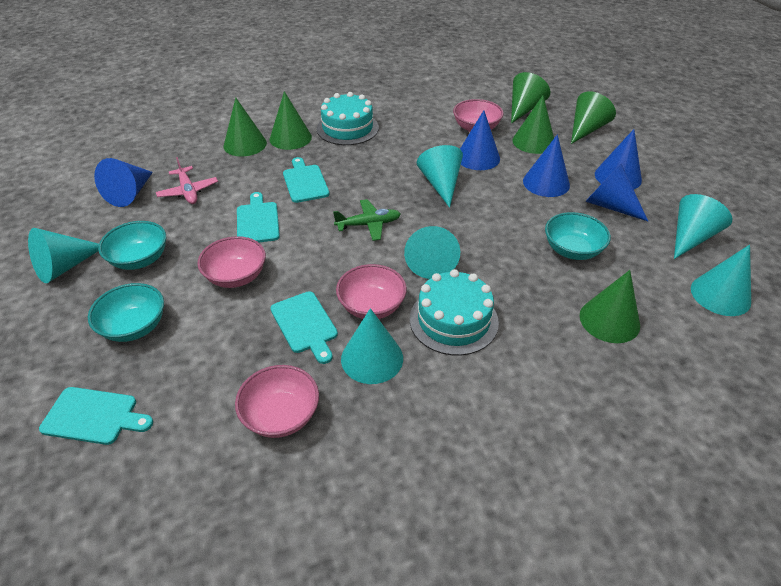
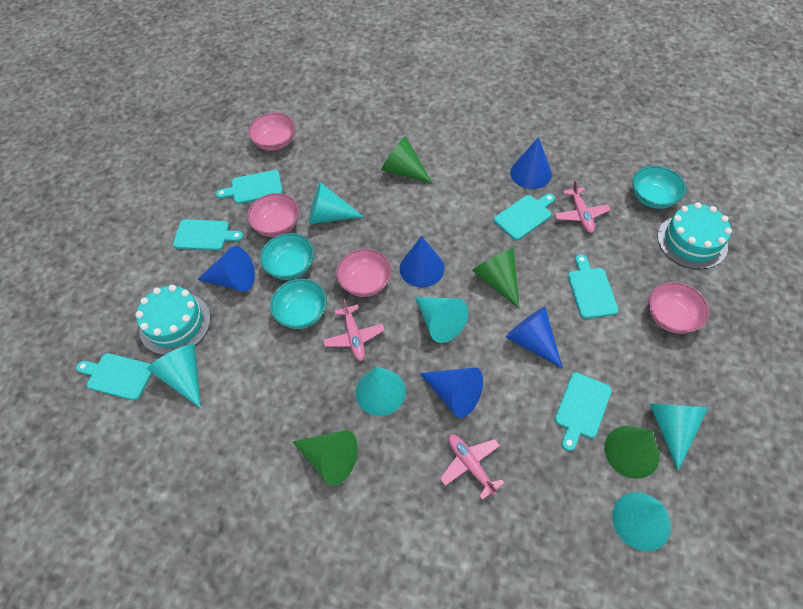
green cone: [224,98,267,157] [270,91,312,150] [511,72,550,123] [512,95,554,154] [571,91,616,144] [580,270,640,343] = 6 -> [292,430,358,486] [381,136,433,184] [472,248,520,309] [604,426,660,479] = 4
green plane: [333,199,401,241] = 1 -> none = 0
pink plane: [156,157,218,204] = 1 -> [323,299,385,361] [440,434,504,500] [555,180,611,233] = 3
turquoise cutting board: [39,387,153,445] [237,192,280,242] [270,291,338,364] [283,157,330,203] = 4 -> [76,353,152,401] [173,219,243,250] [216,170,283,204] [494,194,555,240] [555,373,612,451] [568,254,619,319] = 6

